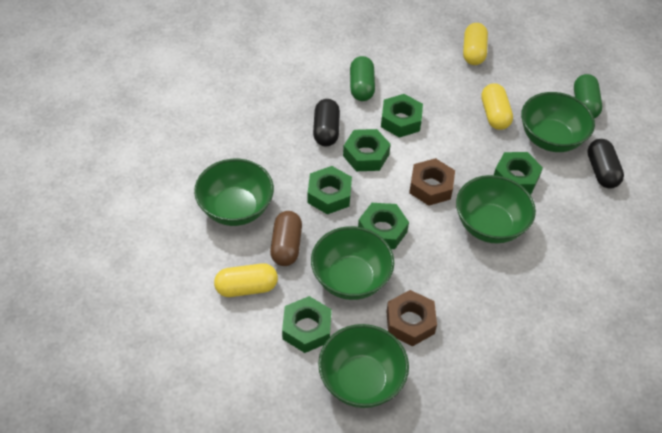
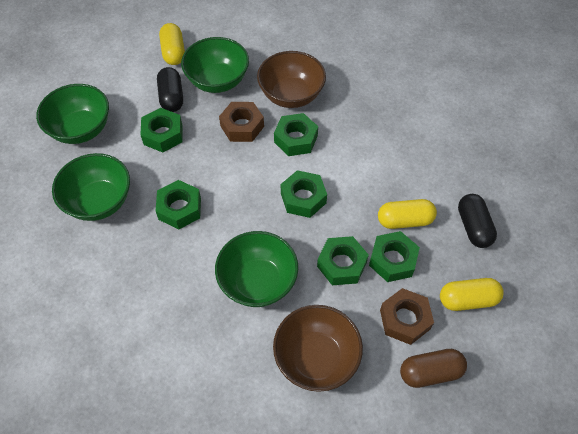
brown bowl: none = 0 -> [257,51,326,108] [273,305,363,392] = 2
green bowl: [194,159,274,226] [311,226,394,300] [318,324,409,408] [456,175,536,244] [521,92,595,152] = 5 -> [36,84,109,144] [52,153,130,221] [181,37,249,93] [215,231,298,307] = 4
green capsule: [350,56,375,101] [574,74,602,119] = 2 -> none = 0

